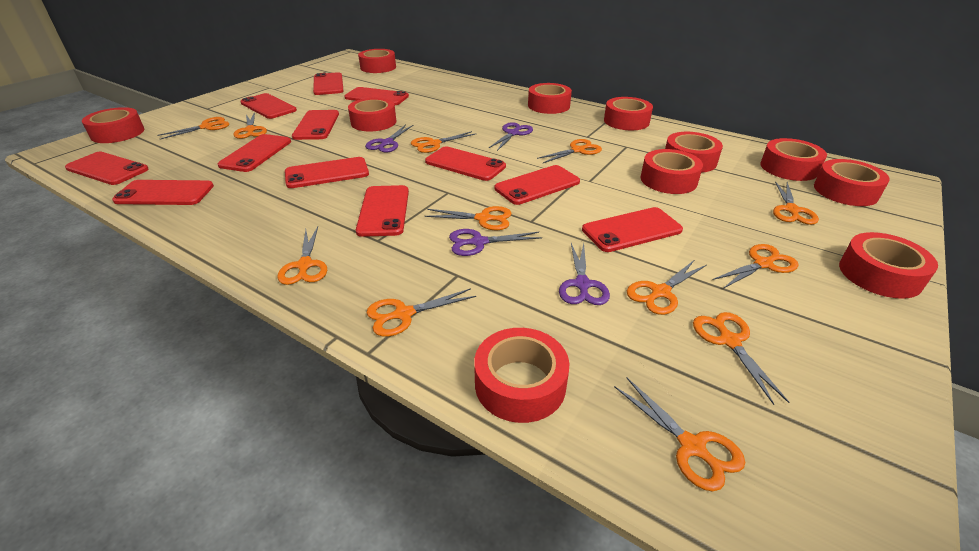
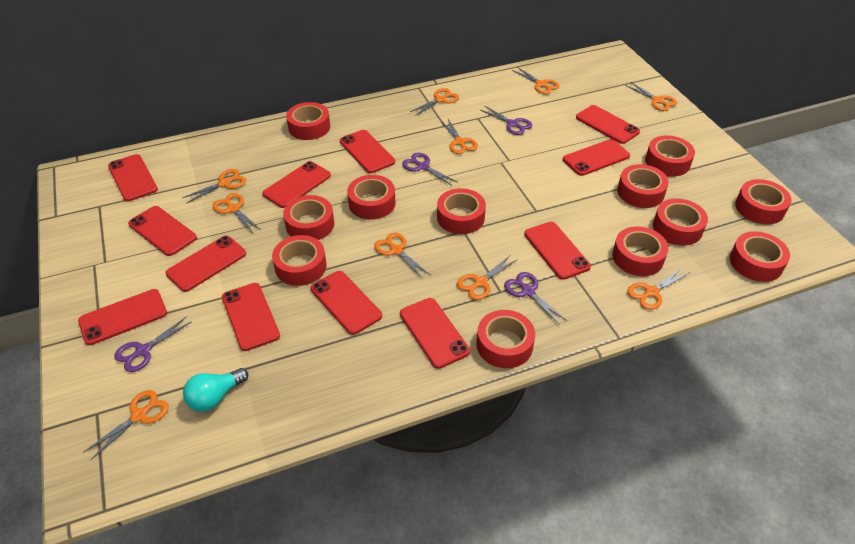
orange scissors: [157,117,229,139] [233,112,267,139] [277,227,327,285] [367,288,476,337] [411,131,475,153] [424,206,512,230] [537,139,602,163] [614,378,745,491] [627,260,707,315] [693,312,790,405] [712,244,799,289] [773,181,819,225] = 12 -> [83,390,169,460] [183,169,246,204] [212,193,261,233] [374,233,430,279] [410,88,459,116] [440,119,478,154] [457,255,518,300] [512,67,560,94] [625,82,677,111] [627,268,689,310] = 10
red tape: [82,107,144,143] [348,98,396,132] [358,49,396,73] [474,328,570,423] [528,83,572,114] [604,97,653,130] [641,149,703,194] [665,132,723,173] [760,138,827,181] [814,159,890,206] [839,232,938,299] = 11 -> [272,235,327,286] [283,195,334,240] [286,102,330,140] [347,175,395,220] [437,188,486,234] [476,310,535,368] [612,226,669,276] [617,164,669,208] [645,136,695,177] [653,198,708,246] [730,231,790,282] [735,179,792,225] = 12
turquoise light bulb: none = 0 -> [183,368,248,412] = 1

